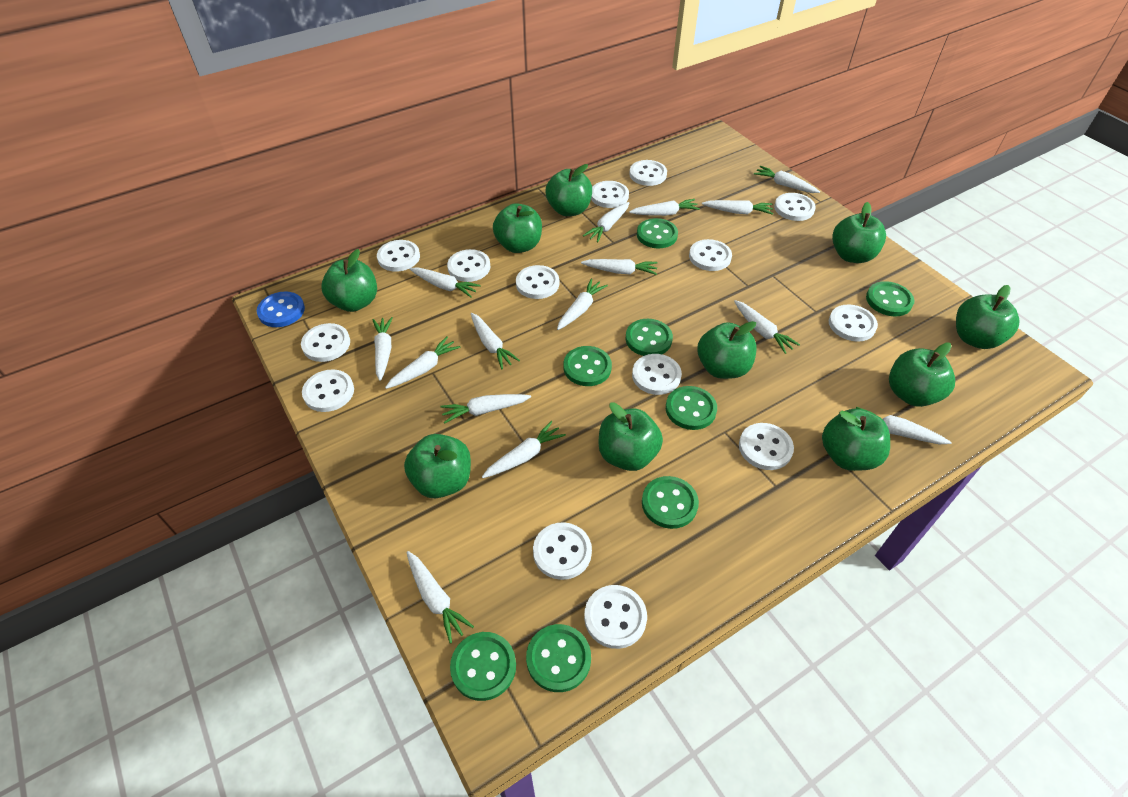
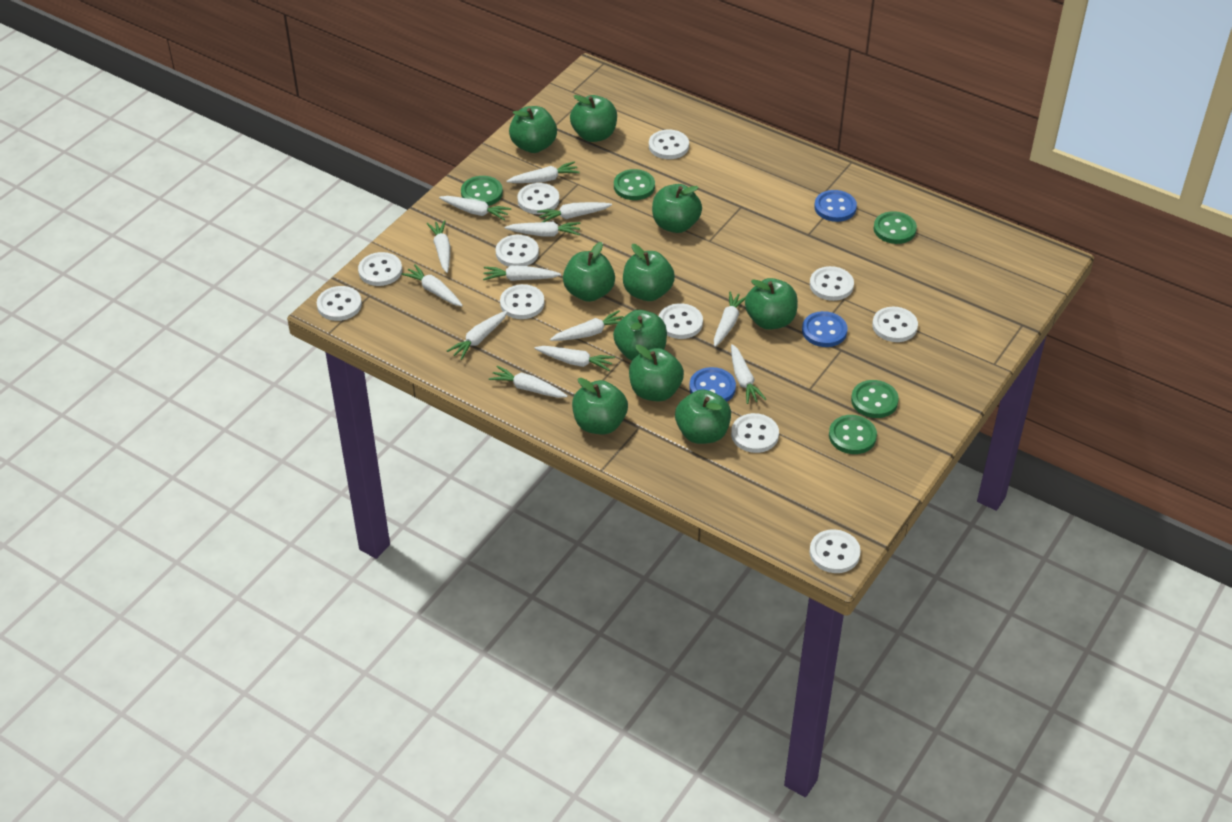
blue button: [257,291,305,327] = 1 -> [689,367,736,401] [802,311,848,347] [814,190,857,222] = 3
green button: [450,632,516,701] [526,624,591,692] [563,346,612,386] [625,319,673,356] [637,218,678,248] [642,476,699,529] [666,386,717,430] [866,281,915,316] = 8 -> [461,176,503,206] [614,169,655,200] [829,415,877,454] [851,380,899,418] [874,211,917,244] = 5
white button: [301,323,350,362] [302,369,354,412] [377,240,420,272] [447,249,490,282] [516,265,559,299] [533,522,592,580] [584,585,647,649] [591,181,629,208] [629,160,667,186] [632,354,682,395] [689,239,732,271] [739,423,794,470] [774,193,816,221] [829,305,878,342] = 14 -> [317,286,362,321] [358,252,402,286] [496,235,539,267] [500,284,544,319] [518,183,559,214] [649,130,689,159] [659,303,703,339] [731,413,779,453] [809,529,861,573] [810,266,854,301] [872,307,918,342] = 11
white carrot: [372,317,393,381] [385,336,460,389] [407,551,474,644] [409,267,481,298] [440,394,531,423] [471,313,520,369] [482,421,566,478] [557,278,608,330] [581,259,658,275] [583,202,629,243] [629,199,700,216] [702,200,773,215] [734,300,800,354] [754,166,820,193] [856,407,952,444] = 15 -> [401,264,463,306] [427,220,450,273] [439,196,511,220] [447,311,508,360] [483,266,561,281] [489,366,568,398] [505,222,580,236] [507,162,580,183] [535,346,615,371] [537,202,612,222] [550,310,623,341] [714,291,746,347] [731,344,767,404] = 13

